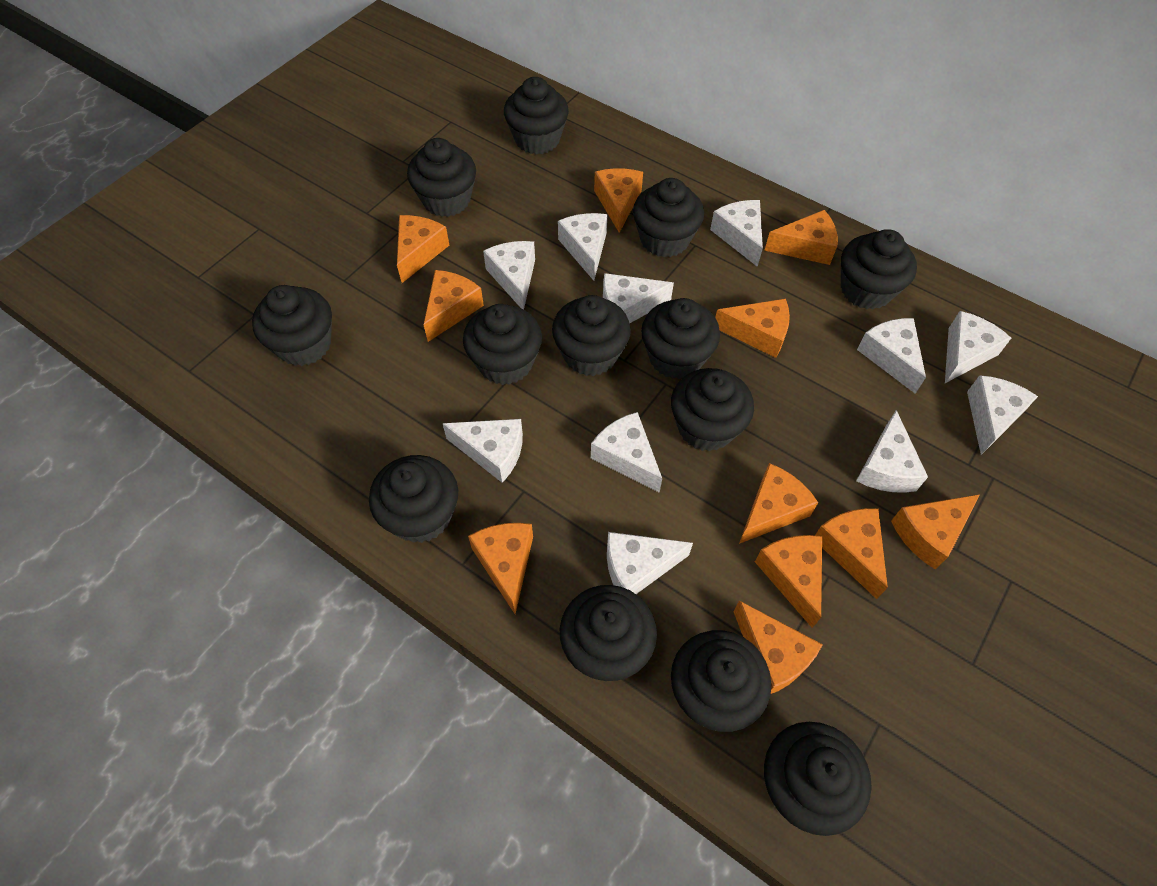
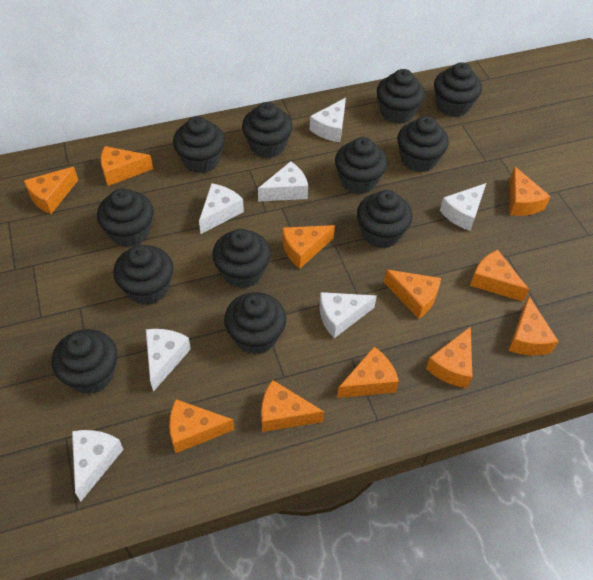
black cupcake: [252,285,332,366] [369,455,458,543] [407,138,476,217] [463,304,542,385] [504,77,569,155] [552,295,631,376] [560,585,657,681] [633,178,704,258] [641,298,720,379] [671,368,754,452] [671,630,772,732] [764,722,872,836] [841,229,917,310] = 13 -> [52,329,117,394] [97,188,154,247] [113,245,173,305] [173,116,225,173] [212,229,271,288] [224,292,286,355] [242,102,293,158] [335,137,387,194] [357,190,413,248] [377,69,425,124] [398,116,449,173] [434,62,482,117] = 12
white cheese: [442,419,523,483] [483,241,535,310] [558,213,608,281] [591,412,662,493] [603,273,674,323] [607,532,693,594] [710,200,763,267] [856,410,928,493] [857,318,926,394] [945,311,1011,383] [967,375,1038,455] = 11 -> [72,430,124,501] [146,329,191,392] [199,183,244,234] [258,161,308,202] [310,98,346,142] [319,292,377,338] [440,183,486,231] = 7

